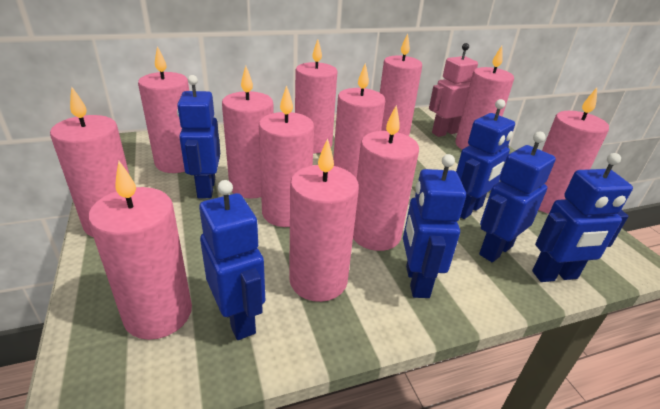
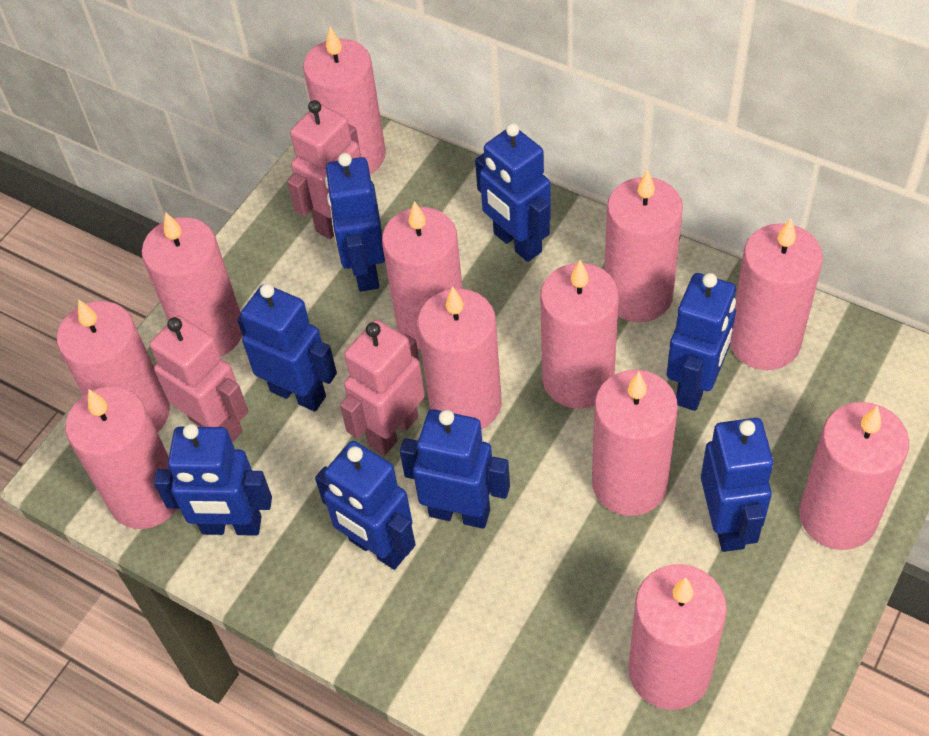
blue robot: [177,75,220,198] [199,180,265,340] [403,154,466,298] [456,99,515,219] [479,132,556,262] [532,153,633,282] = 6 -> [154,424,272,536] [237,284,337,411] [315,441,416,570] [325,153,385,291] [400,409,510,529] [475,123,551,262] [667,273,736,411] [701,418,774,552] = 8
pink robot: [429,43,478,137] = 1 -> [150,316,248,442] [287,100,361,239] [340,320,425,456] = 3

